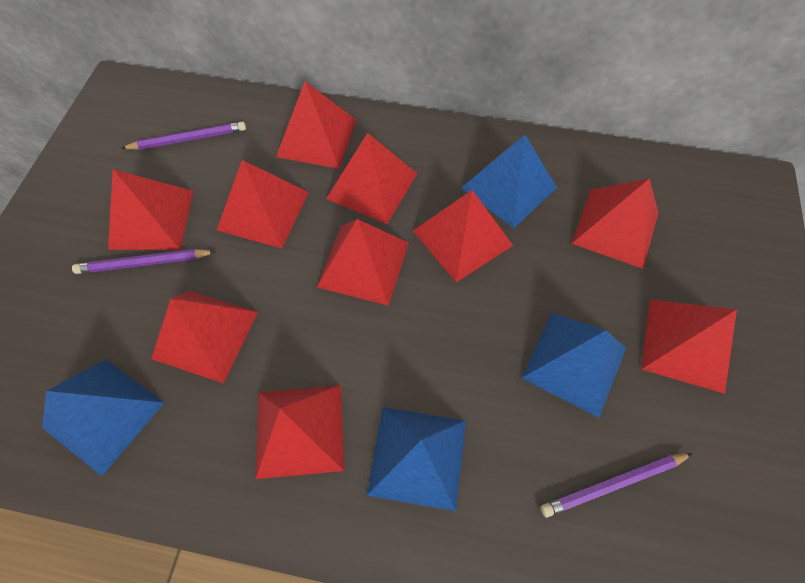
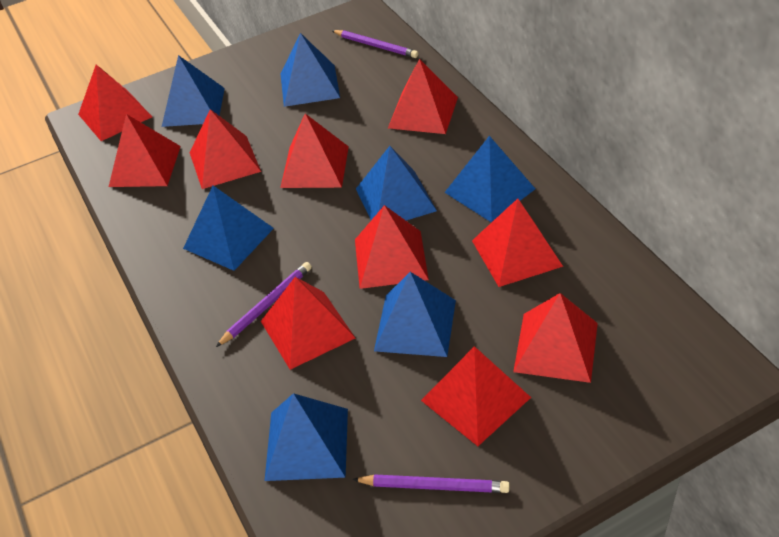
blue pyramid: [42,360,164,476] [367,407,466,511] [462,135,557,228] [522,313,626,417] = 4 -> [162,55,225,127] [183,186,274,271] [265,393,348,481] [280,33,340,107] [356,146,437,220] [374,272,456,357] [444,136,535,222] = 7

